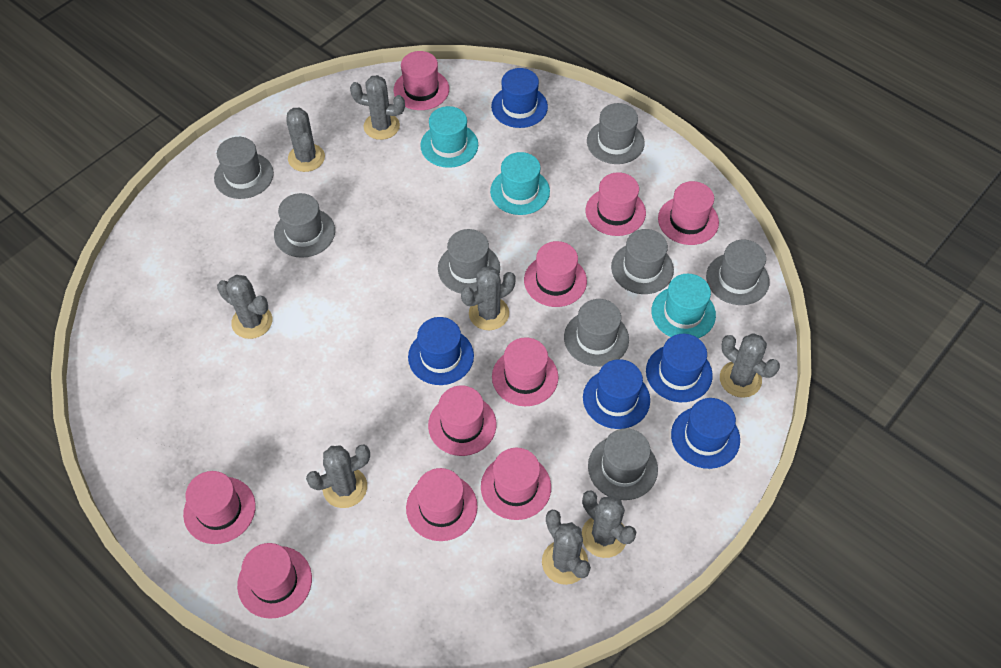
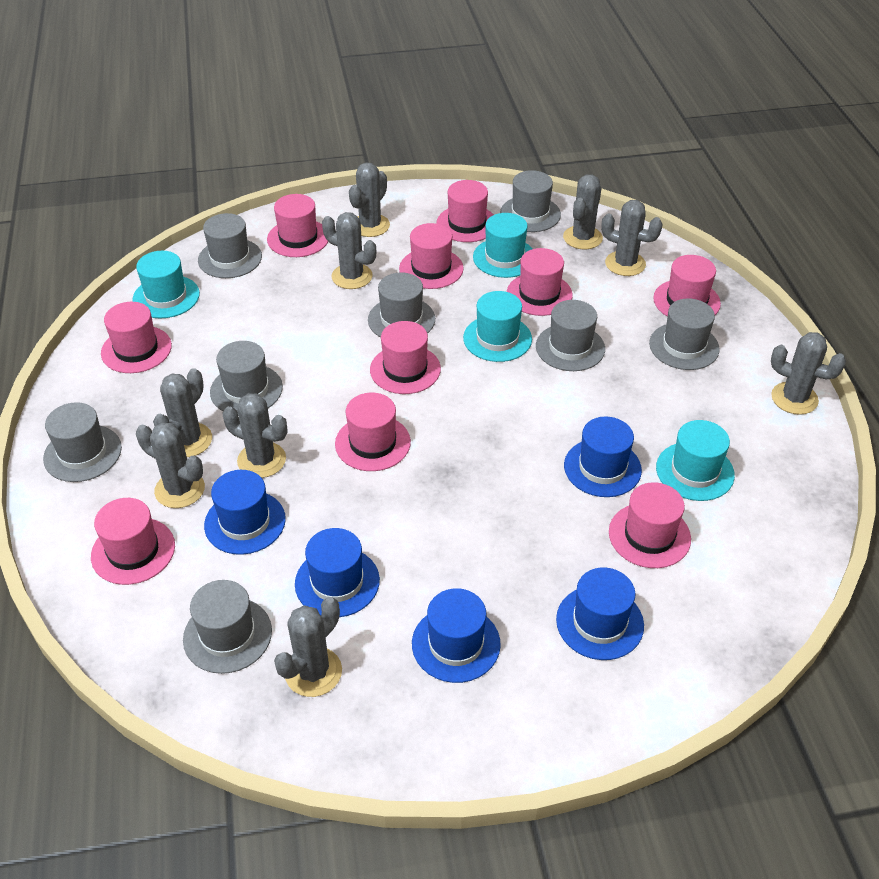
grey cactus: [217,275,272,339] [286,108,325,172] [306,445,370,508] [350,75,405,140] [461,266,516,330] [542,510,591,585] [582,491,636,558] [720,333,780,398] = 8 -> [136,422,205,508] [153,368,212,457] [223,393,287,478] [274,597,342,697] [322,212,376,289] [349,162,390,237] [563,174,603,249] [601,200,663,276] [771,332,846,415] = 9
turquoise hat: [420,106,478,168] [490,152,550,215] [652,274,716,338] = 3 -> [132,251,200,318] [463,291,532,362] [473,213,533,278] [656,420,735,501] = 4

